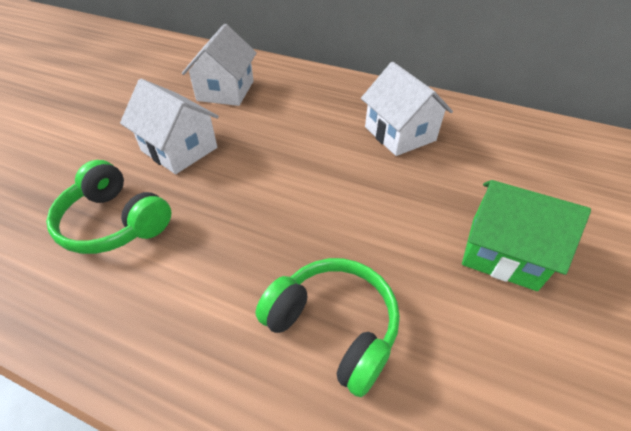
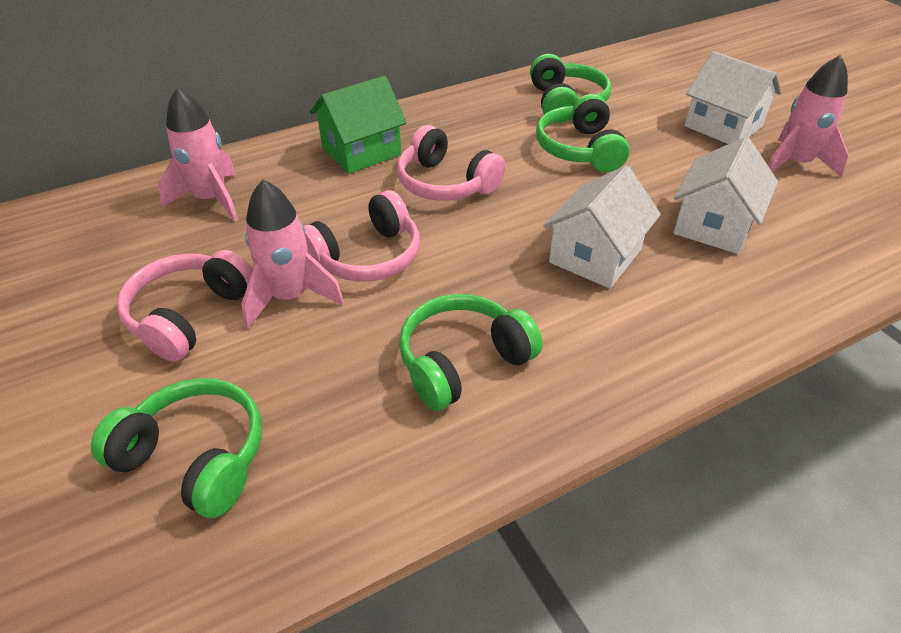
green headphones: [46,160,171,254] [256,258,400,397] = 2 -> [91,378,262,518] [399,294,543,411] [530,54,611,123] [536,94,630,172] = 4
pink headphones: none = 0 -> [117,250,253,362] [304,190,420,282] [397,125,505,201] = 3
pink rocket: none = 0 -> [158,87,238,221] [241,180,344,329] [768,55,849,178] = 3

